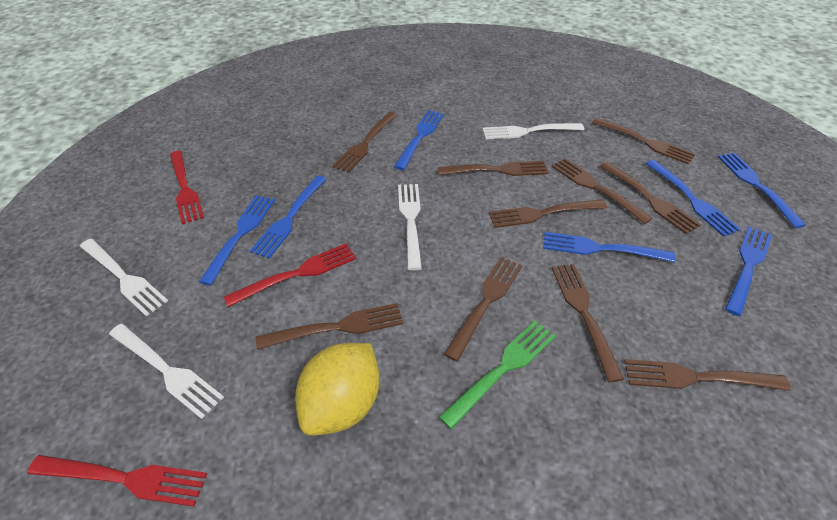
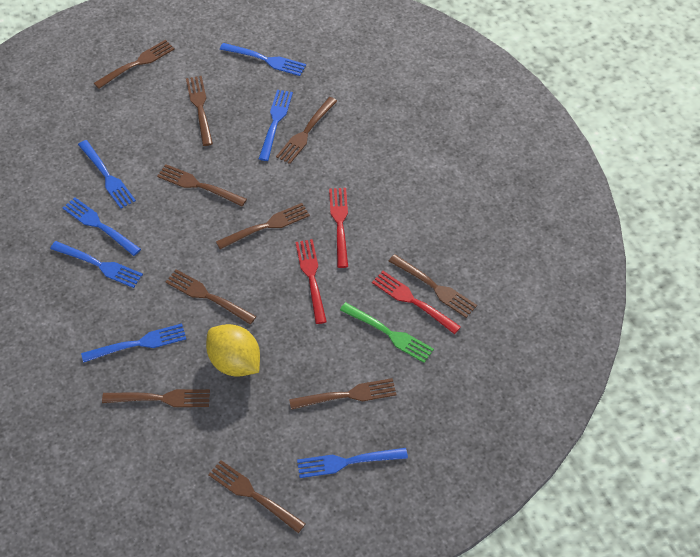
white fork: [80,239,168,316] [109,324,224,419] [398,184,422,271] [482,123,584,139] = 4 -> none = 0

